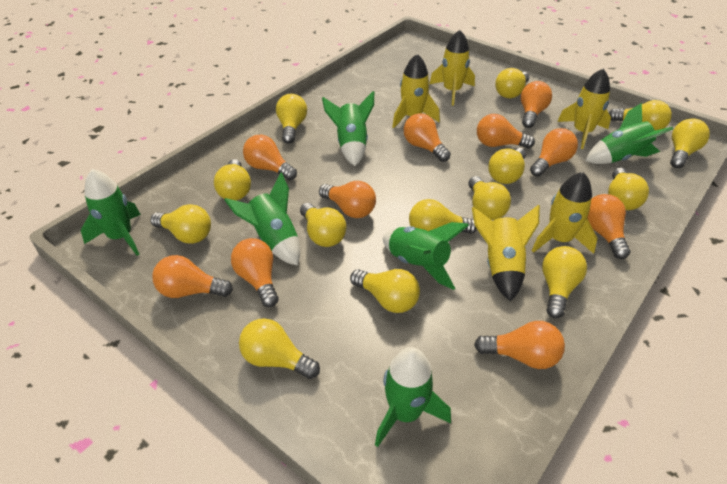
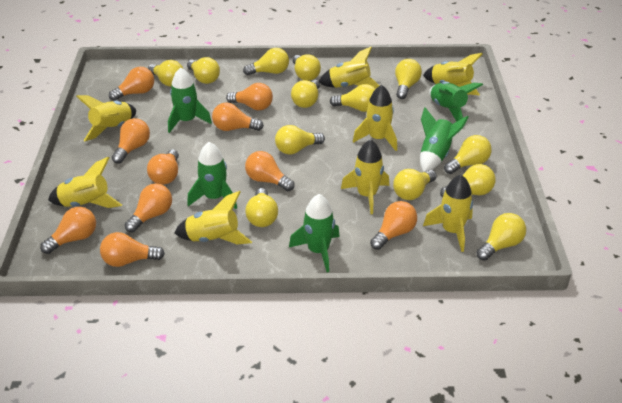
green rocket: [81,169,141,256] [224,173,300,266] [322,91,374,166] [375,347,451,447] [383,222,469,290] [586,103,673,164] = 6 -> [168,68,212,133] [187,142,237,209] [289,194,340,272] [420,107,469,172] [429,82,483,121] = 5
yellow light bulb: [150,204,211,244] [214,159,251,201] [239,318,320,379] [276,94,307,144] [300,203,347,247] [350,269,420,313] [409,199,477,234] [468,176,511,220] [488,148,526,184] [495,68,529,98] [542,246,587,318] [608,168,649,210] [609,100,672,130] [670,118,710,168] = 14 -> [148,60,183,87] [187,57,220,84] [243,48,289,75] [245,188,278,227] [275,125,325,154] [291,80,320,108] [292,54,321,81] [330,84,375,112] [393,169,437,200] [395,59,422,99] [440,164,496,197] [444,135,492,174] [476,213,526,261] = 13
yellow rocket: [392,54,440,128] [429,30,475,106] [472,204,540,302] [532,172,598,254] [557,68,611,149] = 5 -> [48,157,122,208] [76,95,136,141] [174,191,252,244] [319,47,380,89] [341,139,389,214] [353,85,397,151] [423,53,483,95] [423,175,473,252] = 8

